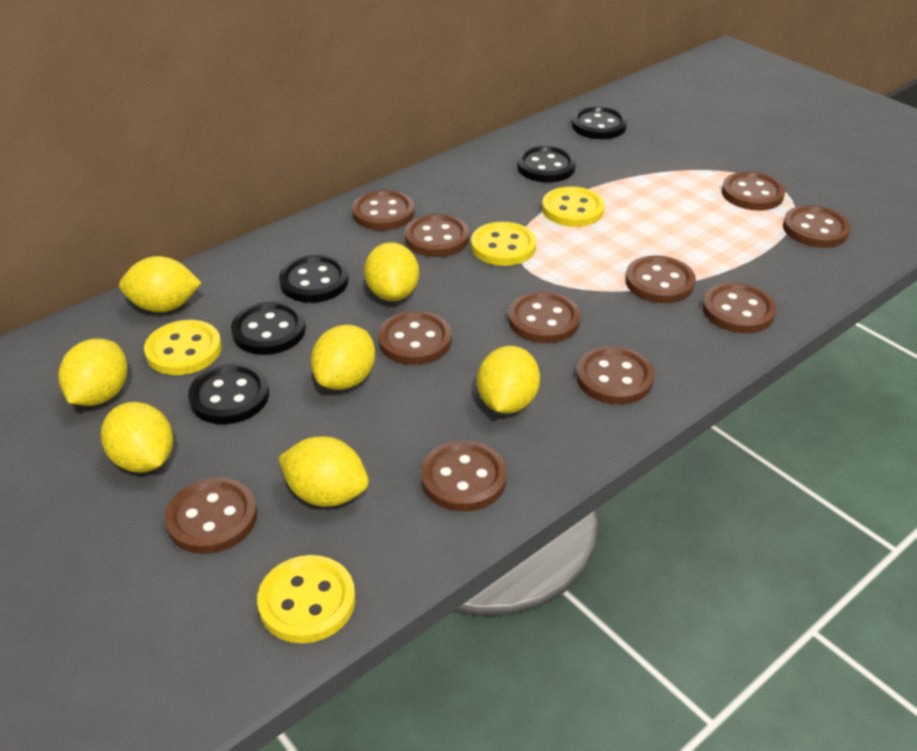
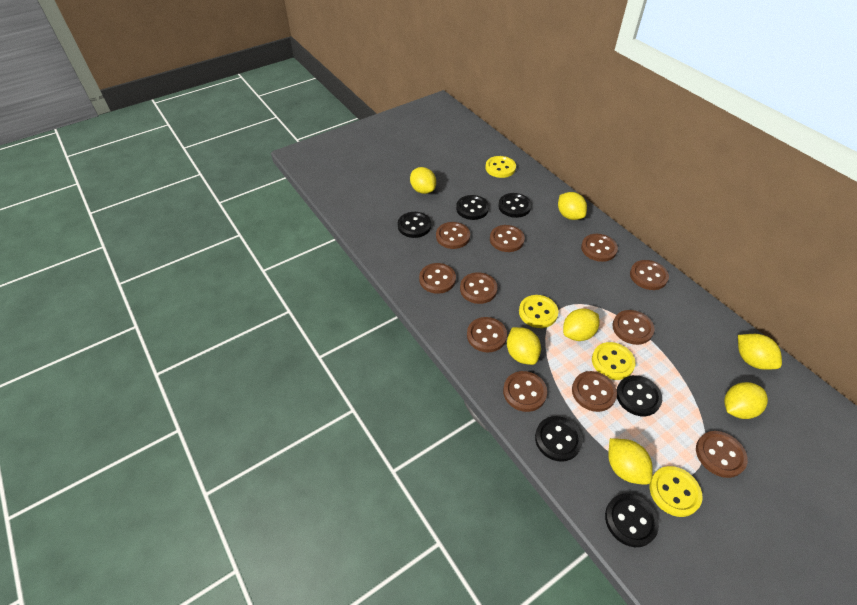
black button: [188,363,269,424] [231,302,306,355] [279,255,349,303] [517,146,576,182] [572,107,627,139] = 5 -> [398,212,431,238] [456,195,489,220] [498,193,531,218] [535,416,583,462] [605,493,659,547] [617,375,662,416] = 6

